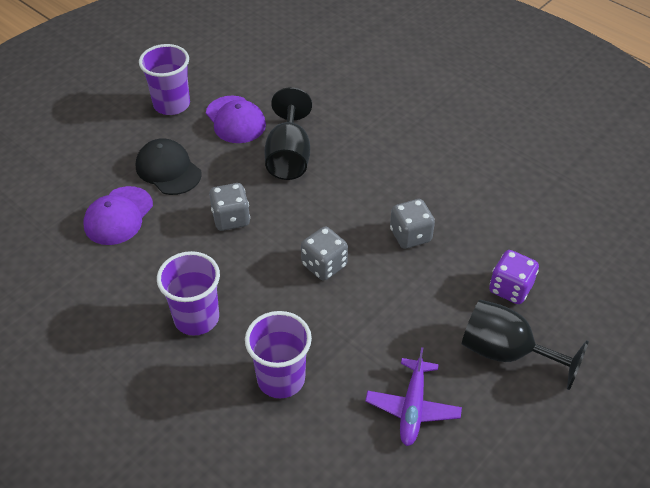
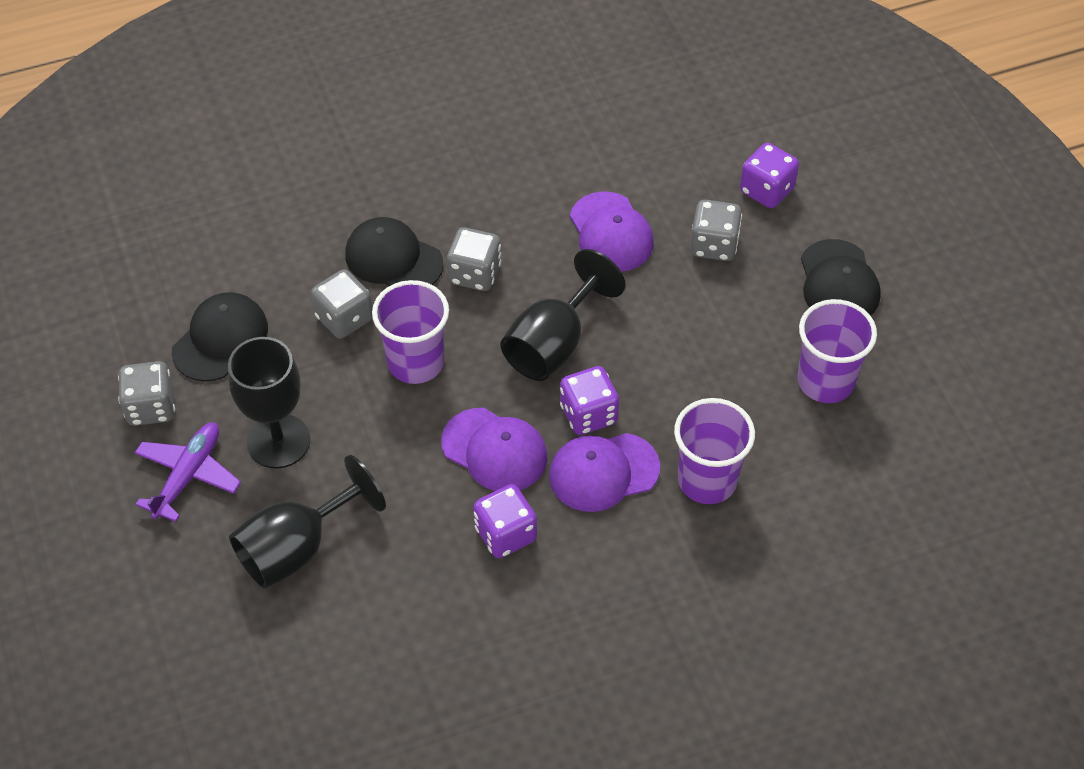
black cap: [136,138,201,195] = 1 -> [172,292,268,382] [345,217,444,286] [801,239,881,316] = 3
black goblet: [264,87,312,180] [462,300,589,390] = 2 -> [228,337,310,469] [229,455,386,589] [501,249,626,381] = 3
grey dice: [209,183,250,231] [301,227,348,281] [390,199,435,249] = 3 -> [118,361,175,426] [311,269,372,339] [447,227,501,291] [690,200,742,261] = 4
purple cap: [83,186,153,245] [206,96,266,143] = 2 -> [441,408,547,491] [549,433,660,512] [570,191,654,272] = 3
purple dice: [489,250,539,304] = 1 -> [473,484,537,558] [560,366,619,435] [740,143,799,208] = 3

